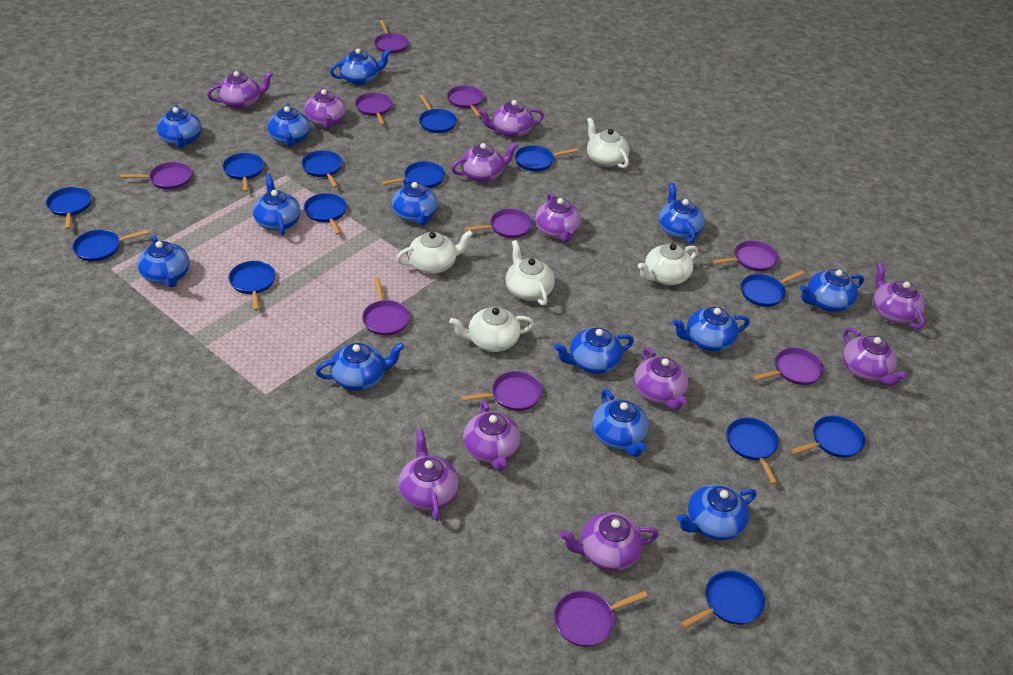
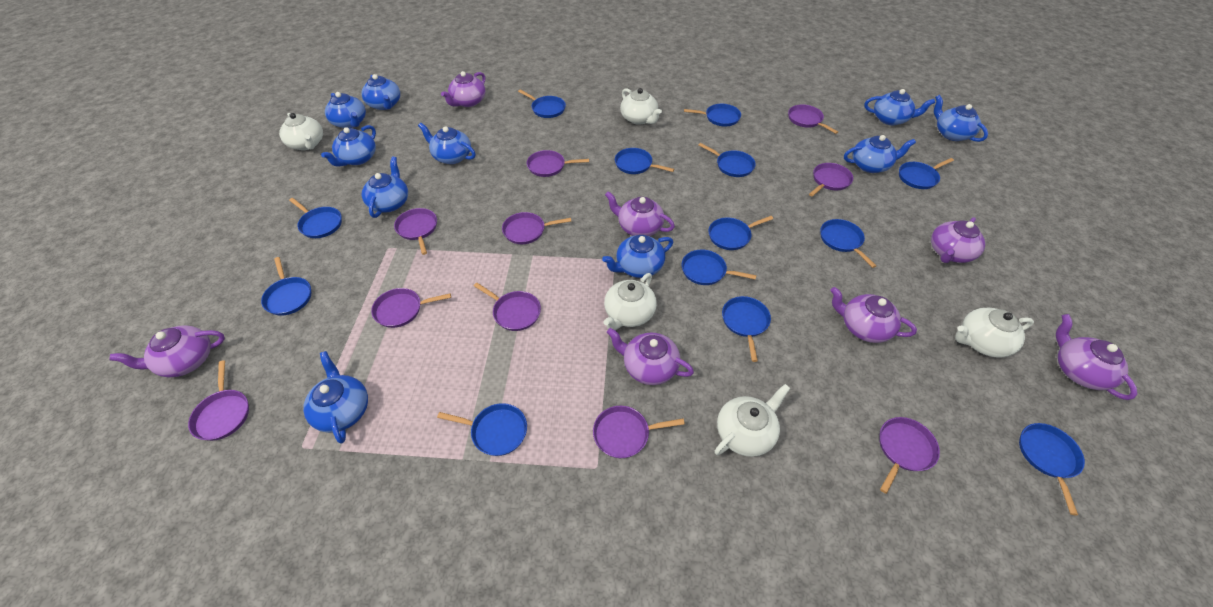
blue teapot: [137,235,190,288] [157,104,202,148] [253,174,301,235] [267,103,311,147] [316,343,404,391] [330,48,391,85] [392,177,438,226] [554,328,634,374] [592,389,649,457] [659,183,705,244] [673,307,750,352] [677,484,756,540] [800,269,864,312] = 13 -> [303,351,368,444] [321,125,376,167] [325,92,366,128] [361,74,400,110] [362,156,408,218] [418,123,476,164] [602,235,673,278] [844,135,916,173] [864,89,935,125] [934,95,988,142] = 10
purple teapot: [207,71,273,109] [304,87,346,129] [399,430,459,521] [451,142,518,183] [463,400,521,472] [478,100,544,138] [535,192,581,242] [560,512,659,571] [634,347,688,411] [843,327,908,386] [873,263,925,329] = 11 -> [110,325,225,377] [441,71,486,107] [605,191,675,236] [607,328,694,385] [830,287,917,343] [931,217,985,263] [1056,314,1137,400] = 7

